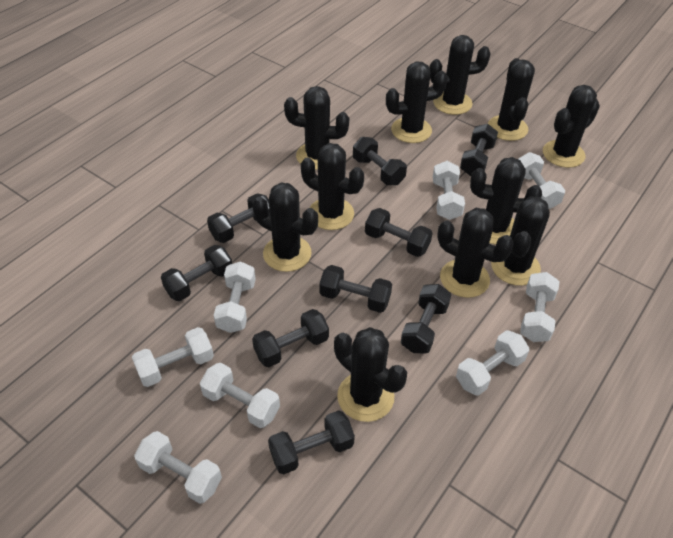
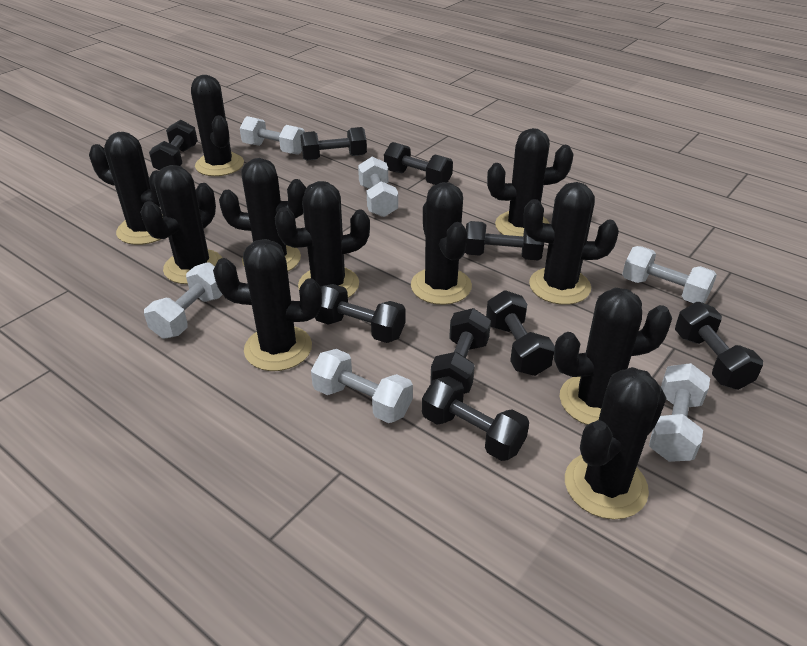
white dumbbell: [132,327,214,387] [134,431,222,504] [200,363,280,428] [214,261,256,333] [433,161,465,220] [456,330,530,396] [518,152,565,209] [520,272,559,342] = 8 -> [144,262,223,339] [240,116,305,155] [311,349,413,423] [358,157,398,217] [622,246,717,303] [649,363,710,462] = 6

